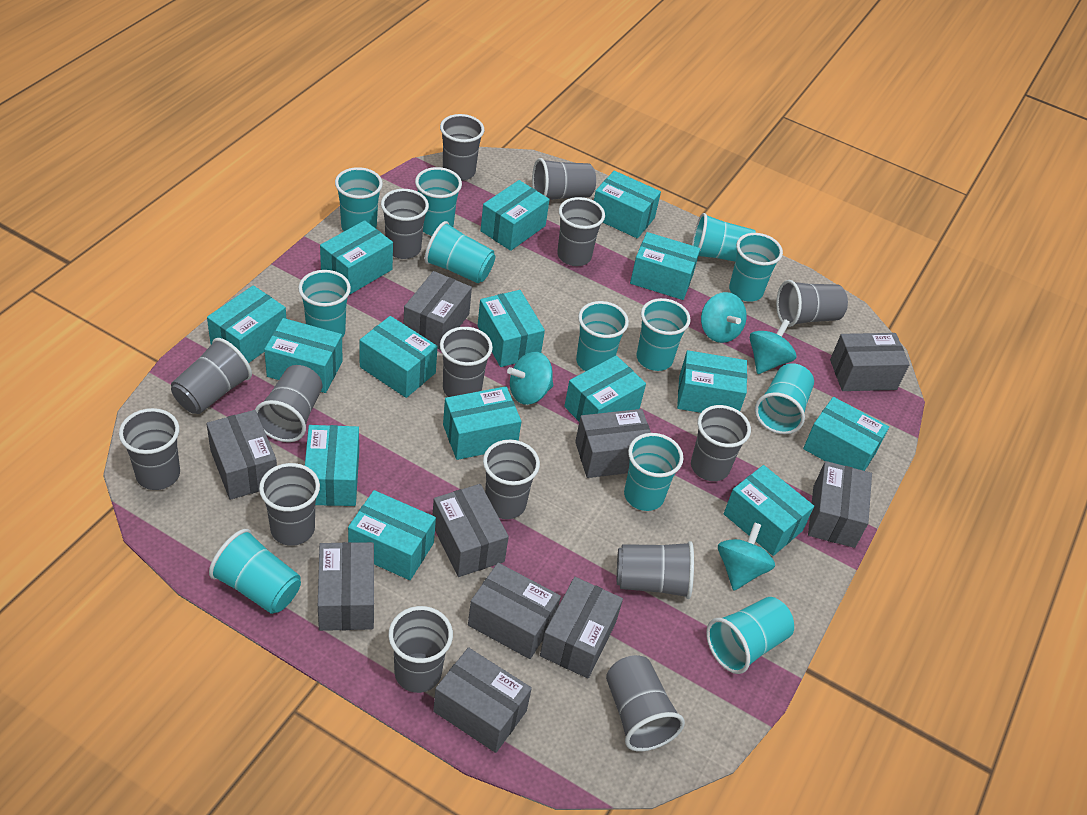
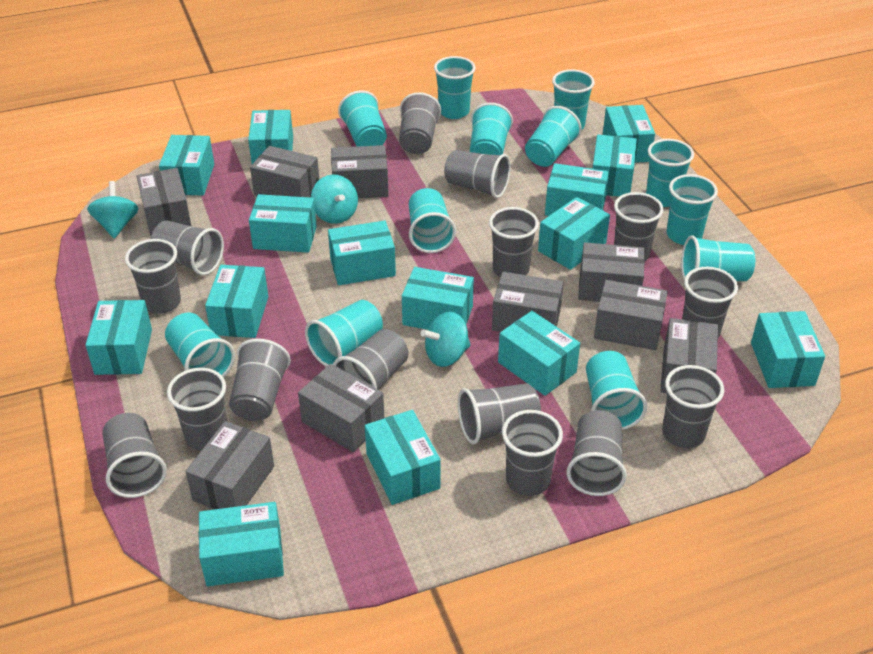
grey box: [206,410,277,500] [318,542,374,631] [403,271,472,349] [432,484,509,577] [433,647,532,753] [468,563,561,659] [540,577,623,678] [575,409,651,478] [808,461,872,548] [830,333,910,391] = 10 -> [137,168,191,236] [185,421,274,509] [250,146,319,198] [298,364,384,452] [331,145,389,198] [492,272,563,332] [578,242,645,302] [594,280,668,350] [660,318,718,393] = 9
turquoise spinning top: [507,352,553,405] [701,292,747,343] [718,522,775,591] [750,319,796,374] = 4 -> [87,181,139,239] [311,175,358,224] [421,312,470,367] = 3

